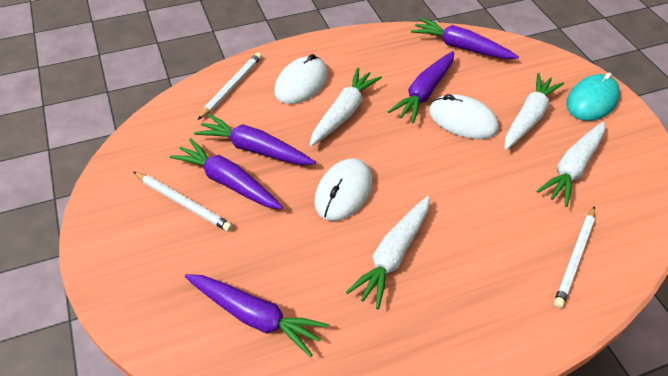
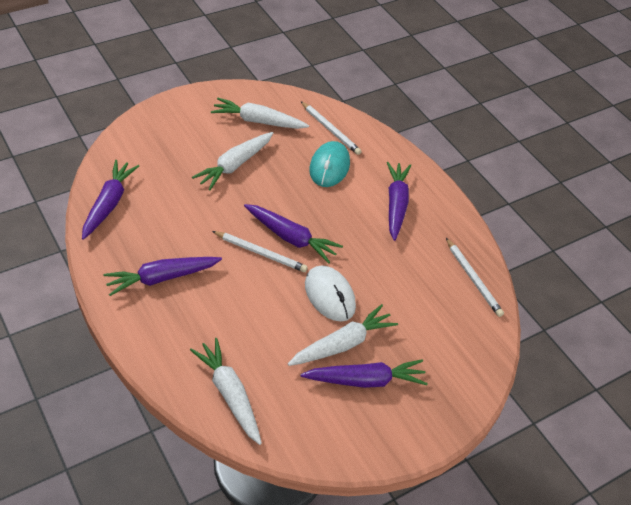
white mouse: [274,54,328,104] [314,158,373,221] [429,94,499,139] = 3 -> [305,265,356,322] = 1

